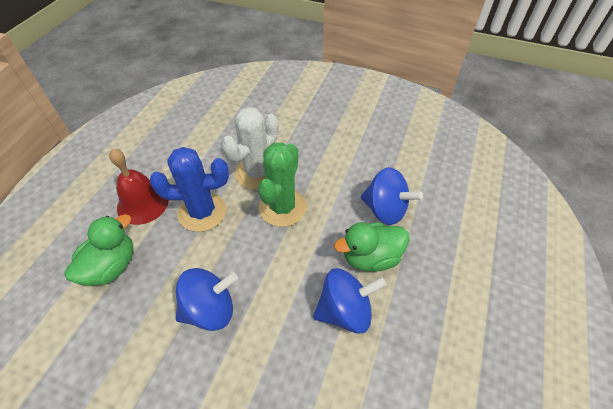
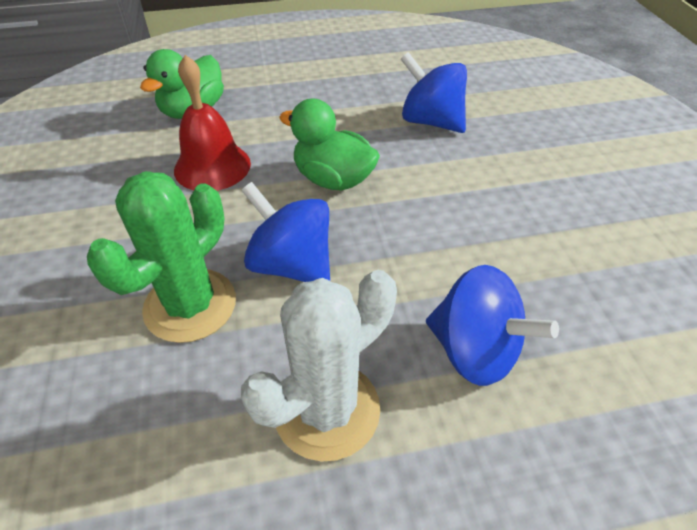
blue cactus: [149,147,229,232] = 1 -> none = 0

